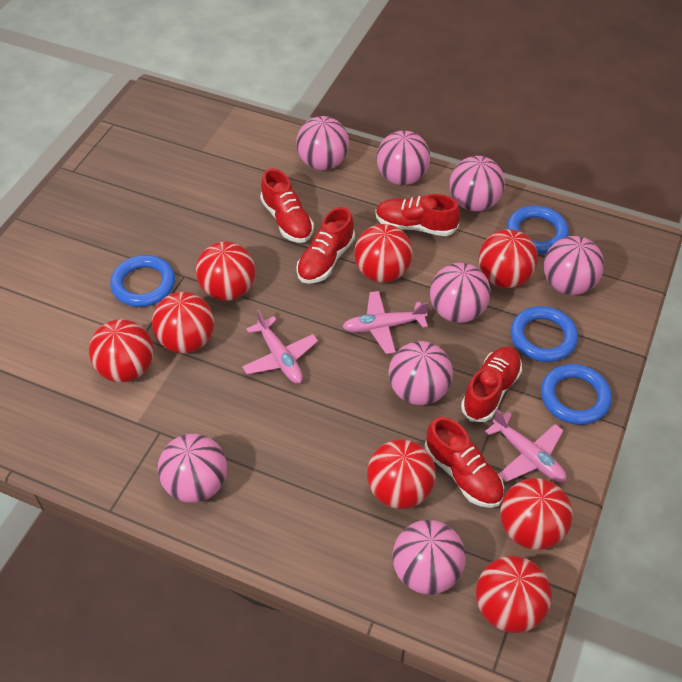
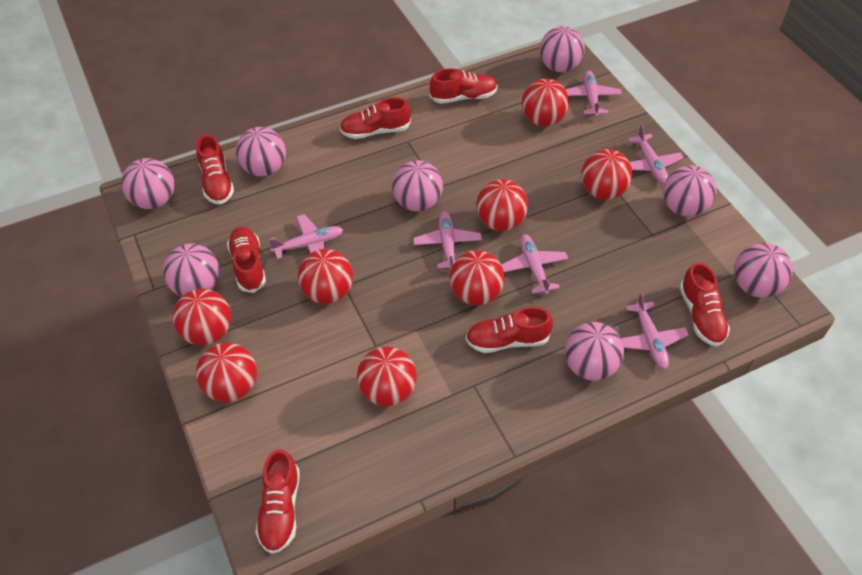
blue ring: [110,255,175,307] [507,206,569,254] [510,306,578,362] [541,364,612,425] = 4 -> none = 0
pink plane: [242,310,318,384] [343,291,428,354] [485,409,567,482] = 3 -> [269,214,344,259] [413,212,482,271] [501,234,568,295] [565,71,622,117] [621,292,689,369] [628,125,684,184] = 6
red shoe: [260,168,314,243] [296,207,355,284] [375,194,460,236] [425,417,504,508] [461,346,522,422] = 5 -> [196,135,234,205] [227,227,266,293] [255,449,300,554] [340,97,411,139] [430,68,498,104] [466,307,553,353] [679,262,730,346] = 7

